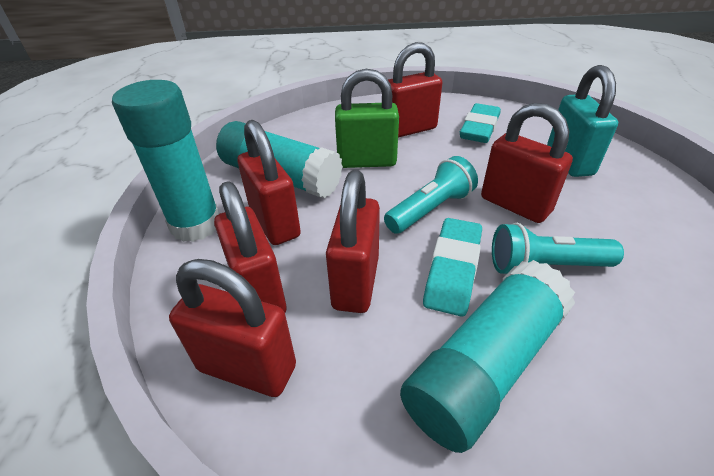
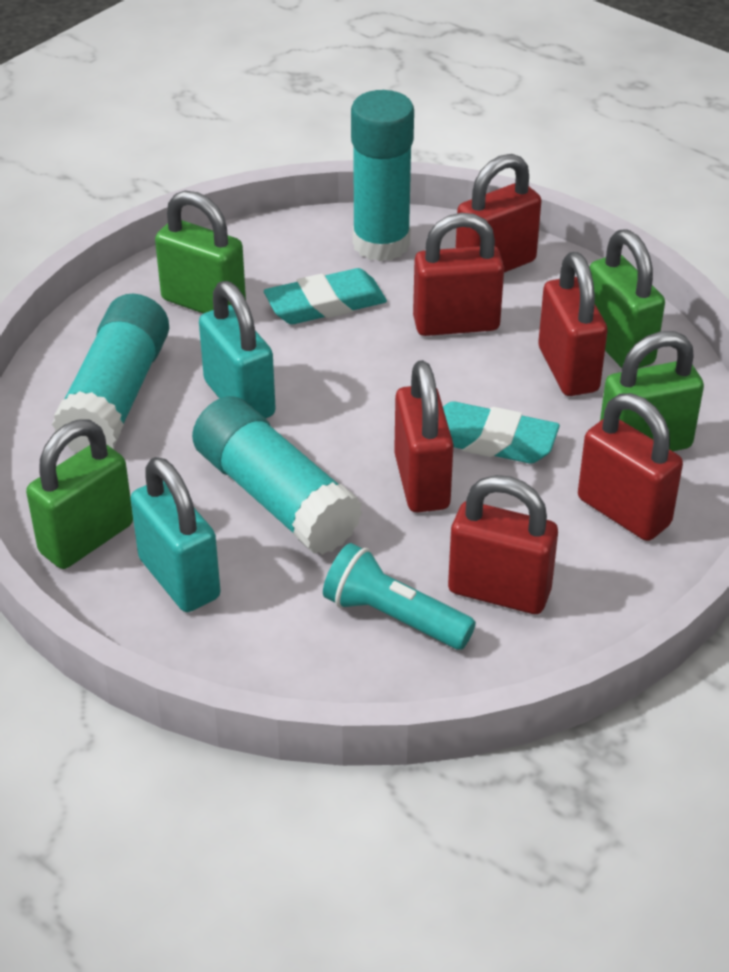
green padlock: [335,69,399,168] = 1 -> [26,420,133,569] [155,191,246,314] [590,230,665,368] [600,331,704,451] = 4
turquoise flashlight: [384,156,478,234] [492,223,624,274] = 2 -> [323,543,476,650] = 1
turquoise padlock: [547,65,618,177] = 1 -> [130,457,221,612] [199,281,276,419] = 2

